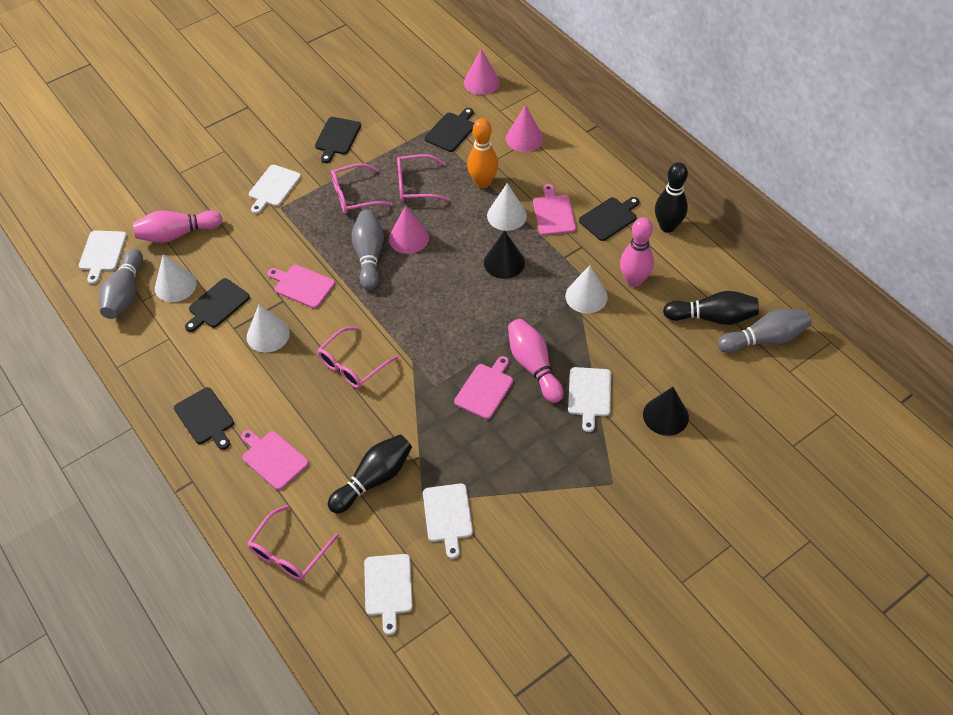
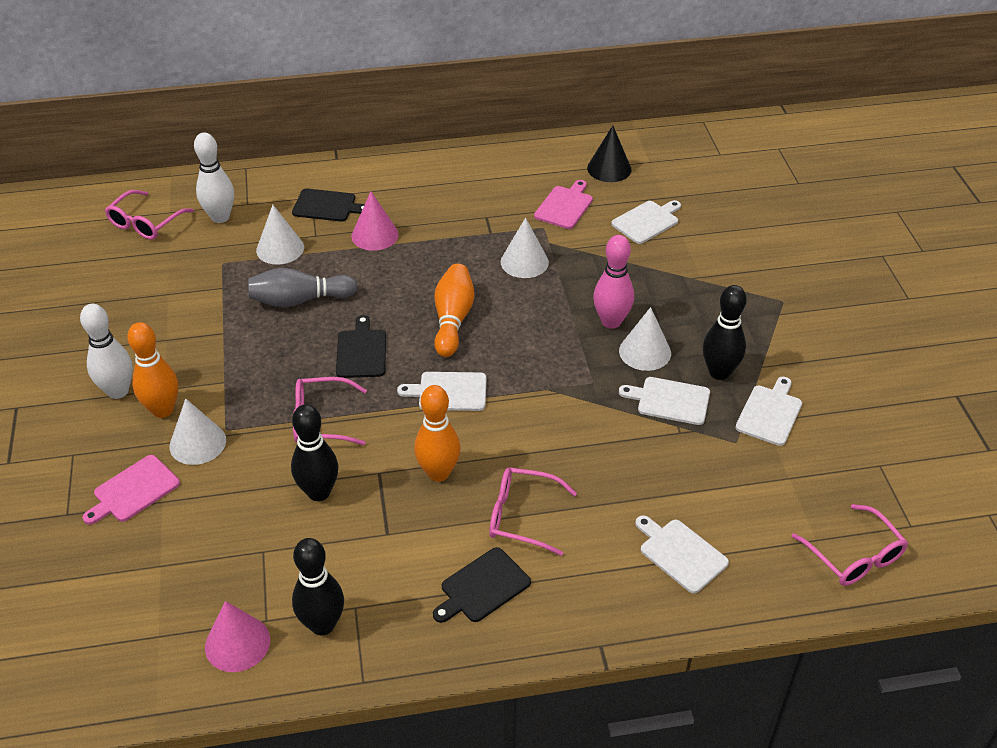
black cone: [484,231,525,279] [643,387,689,436] = 2 -> [587,125,631,182] = 1
black cutting board: [174,387,234,450] [185,278,250,332] [315,117,361,163] [425,108,474,152] [579,197,640,241] = 5 -> [292,189,365,222] [336,315,386,378] [433,547,531,623] = 3
grey bowling pin: [99,249,143,319] [351,210,384,290] [718,309,811,353] = 3 -> [248,268,358,308] = 1
orange bowling pin: [467,118,498,188] = 1 -> [127,322,178,418] [414,385,460,482] [434,264,475,357] = 3
pink bowling pin: [133,210,223,243] [508,319,564,403] [620,217,654,287] = 3 -> [593,235,634,329] = 1
pink cone: [389,206,429,254] [464,49,500,95] [506,105,543,152] = 3 -> [205,601,270,672] [351,191,399,251] = 2
pink cutting board: [241,430,309,490] [268,265,335,308] [454,356,513,419] [533,184,576,236] = 4 -> [83,455,180,525] [534,180,593,229] = 2
white bowling pin: none = 0 -> [80,304,133,399] [194,132,234,223] = 2

